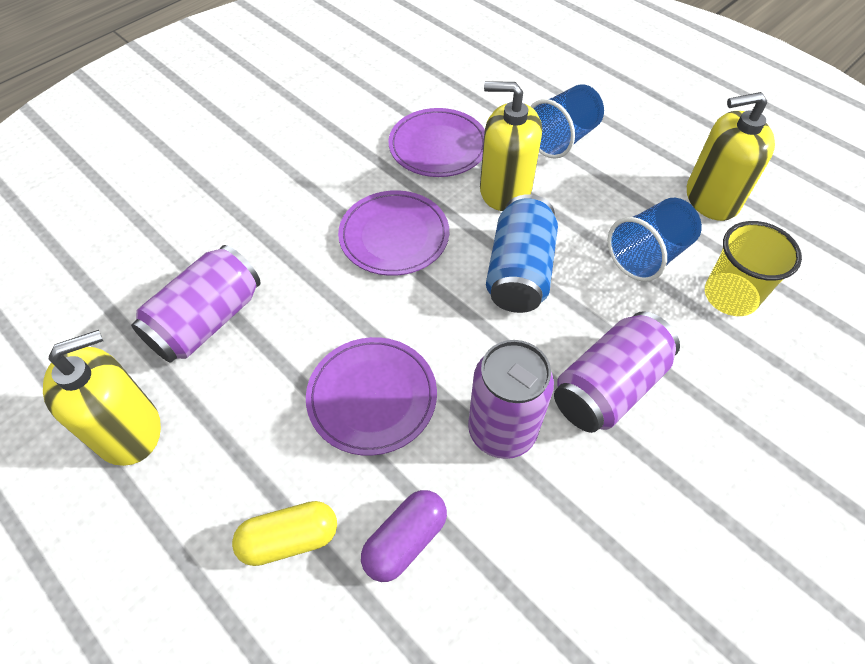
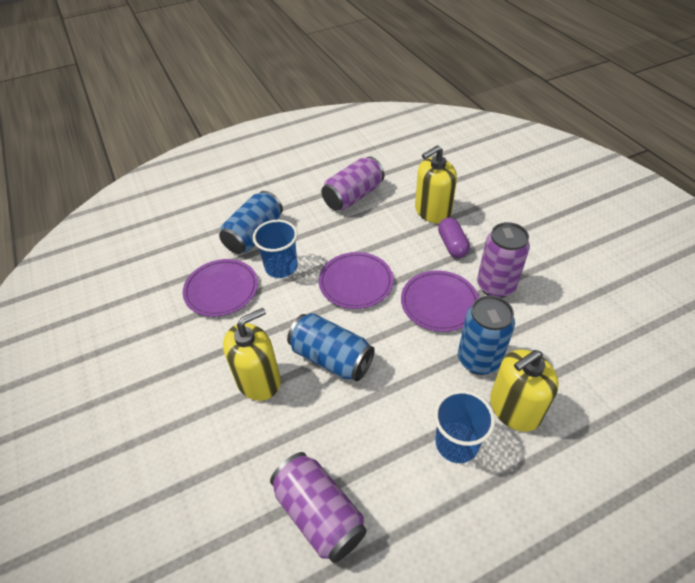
blue can: [486,194,558,313] = 1 -> [219,191,283,254] [287,313,375,382] [458,295,515,375] = 3
yellow capsule: [232,501,337,566] = 1 -> none = 0
yellow cup: [705,221,802,316] = 1 -> none = 0

